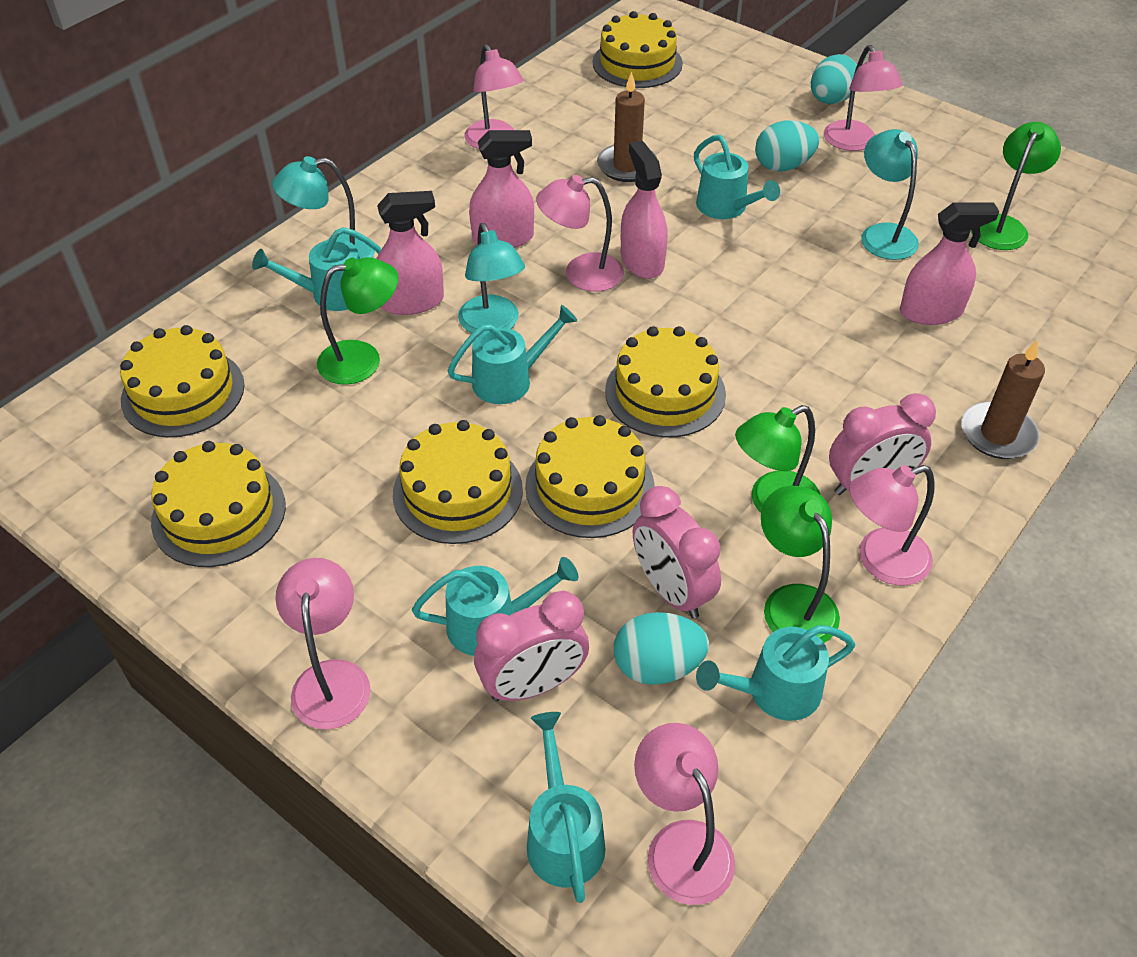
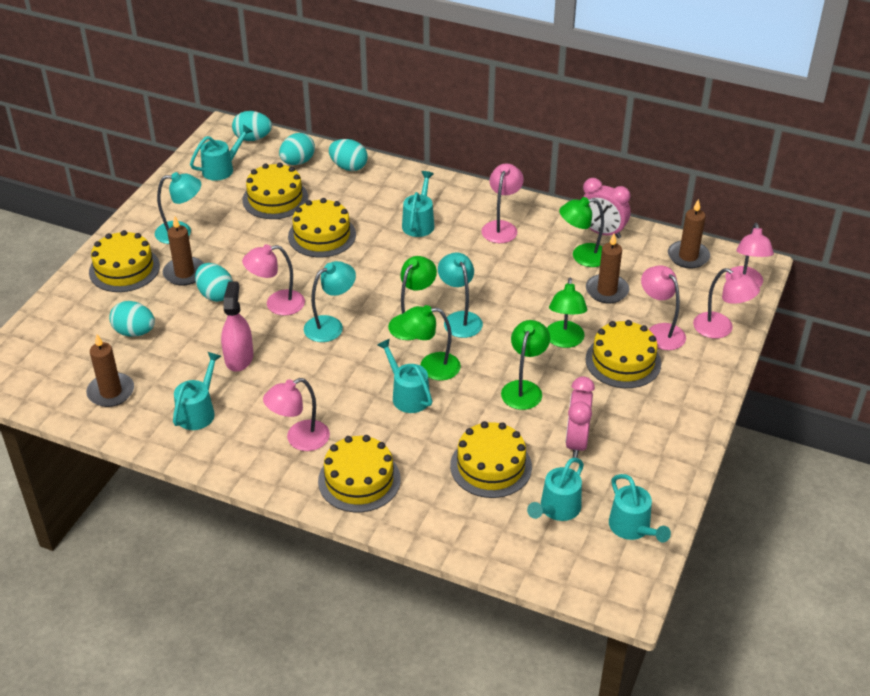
brown candle: [597,72,657,182] [961,339,1045,459] = 2 -> [86,334,134,407] [163,216,204,286] [586,234,629,303] [668,199,710,268] = 4
green lamp: [317,257,398,385] [735,405,820,513] [761,485,840,643] [971,122,1061,250] = 4 -> [388,256,437,340] [400,305,461,381] [501,320,550,410] [547,278,587,348] [559,197,604,267] = 5
pink clock: [474,591,589,702] [633,486,721,619] [829,393,936,495] = 3 -> [565,376,595,458] [583,178,631,238] = 2
pink spray bottle: [376,191,444,315] [469,130,534,248] [621,141,668,279] [900,202,999,325] = 4 -> [221,281,253,372] = 1
turquoise egg: [614,612,709,685] [755,120,820,171] [811,54,857,104] = 3 -> [109,301,155,336] [195,263,233,302] [232,111,272,141] [279,133,315,165] [329,139,368,171] = 5

